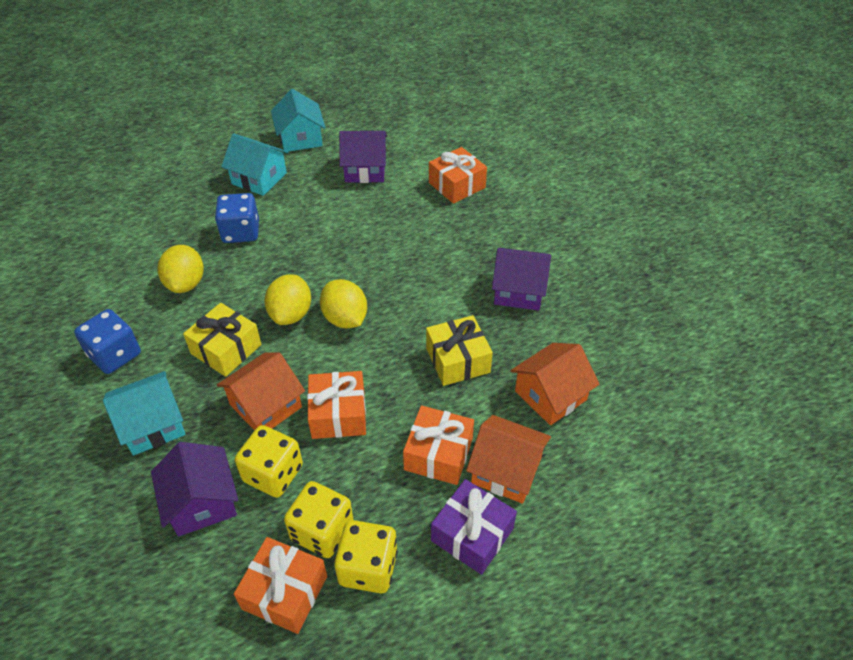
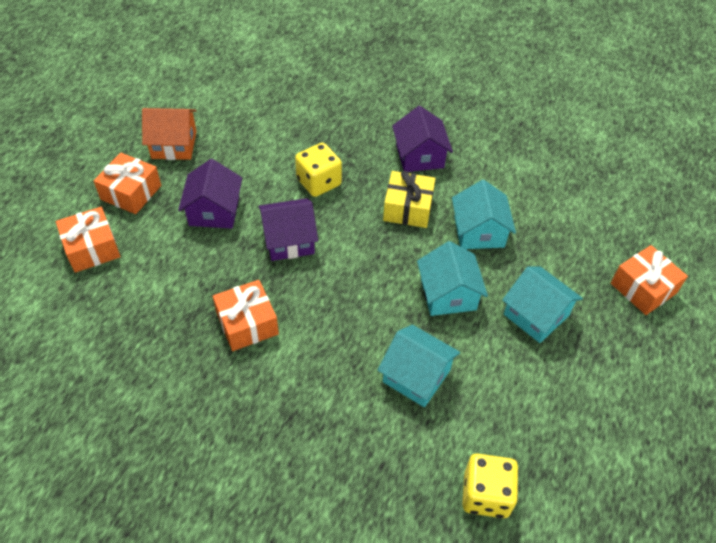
blue dice: [74,309,141,374] [215,193,259,243] = 2 -> none = 0
orange house: [217,352,305,431] [466,415,551,504] [511,343,599,425] = 3 -> [142,108,196,160] = 1
purple gift: [431,479,517,575] = 1 -> none = 0
turquoise house: [103,371,185,456] [221,134,288,196] [271,89,325,152] = 3 -> [378,325,460,407] [417,241,488,316] [452,180,516,249] [502,267,583,343] = 4
yellow dice: [235,425,303,498] [284,481,354,558] [334,520,398,593] = 3 -> [295,143,342,197] [462,453,519,518] = 2
yellow gift: [183,303,262,377] [426,315,493,386] = 2 -> [383,171,436,228] = 1
yellow lemon: [158,245,204,293] [265,274,311,325] [320,279,367,328] = 3 -> none = 0

